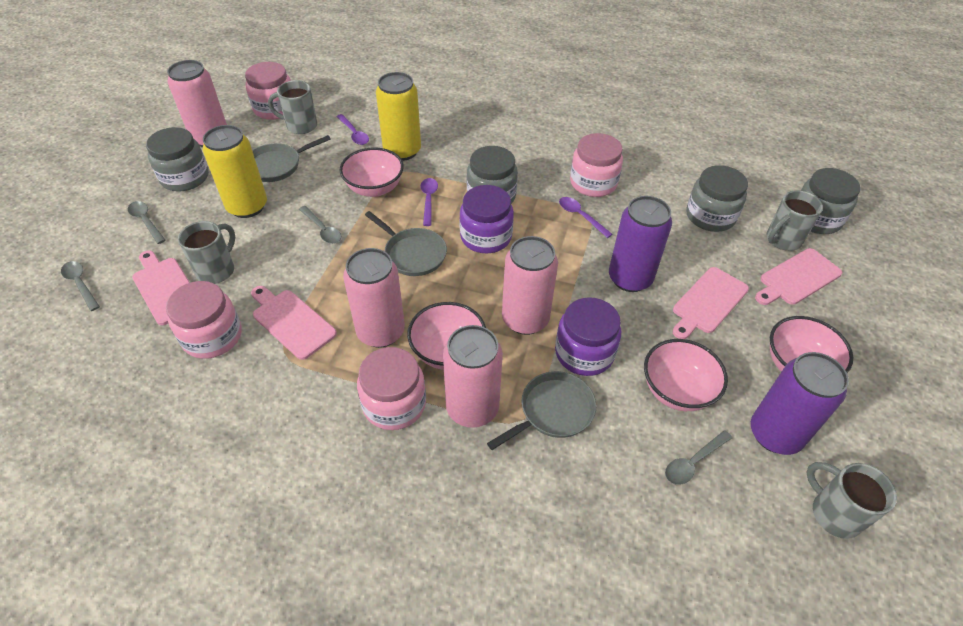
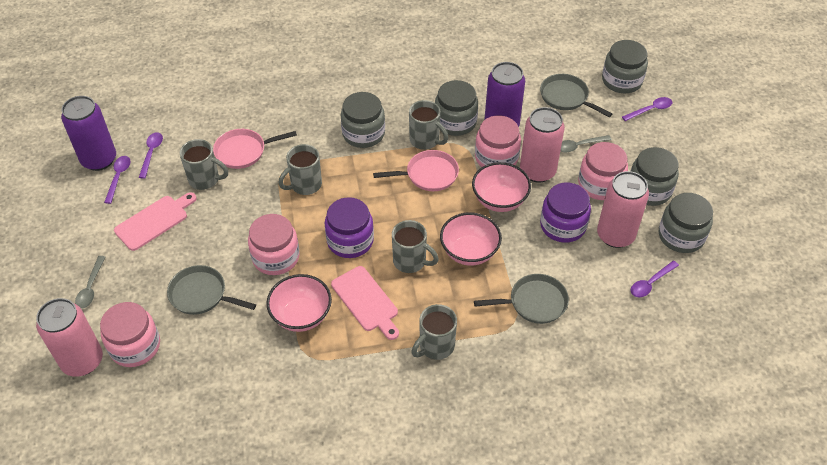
grey jar: [146,127,209,191] [467,146,518,204] [686,165,748,232] [801,168,861,234] = 4 -> [341,92,385,148] [435,80,478,136] [602,40,648,93] [631,147,679,206] [659,193,713,253] = 5
grey mug: [178,221,235,284] [268,80,317,134] [766,190,823,251] [806,462,897,539] = 4 -> [180,139,228,190] [278,144,322,195] [392,220,439,273] [409,100,448,150] [411,304,457,360] = 5
grey spoon: [61,261,100,311] [128,201,166,244] [299,206,341,244] [665,430,732,485] = 4 -> [75,256,105,309] [561,135,612,152] = 2
pink bowl: [340,147,404,197] [407,302,486,370] [644,339,728,411] [770,316,853,373] = 4 -> [266,274,332,332] [440,212,502,266] [472,162,531,212] = 3
pink can: [167,60,227,147] [343,248,405,348] [443,325,503,428] [502,236,558,335] = 4 -> [36,298,103,377] [520,107,565,182] [597,171,649,248] = 3
pink cutting board: [132,251,190,325] [251,286,337,360] [673,267,749,339] [755,248,842,305] = 4 -> [114,192,196,251] [331,266,399,340] = 2
pink pan: none = 0 -> [213,129,297,169] [373,150,459,191] = 2
purple spoon: [337,114,369,145] [420,178,438,226] [559,197,613,238] = 3 -> [104,156,130,204] [139,132,163,179] [622,97,672,121] [631,261,679,297] = 4
yellow can: [203,125,267,218] [376,72,421,161] = 2 -> none = 0

